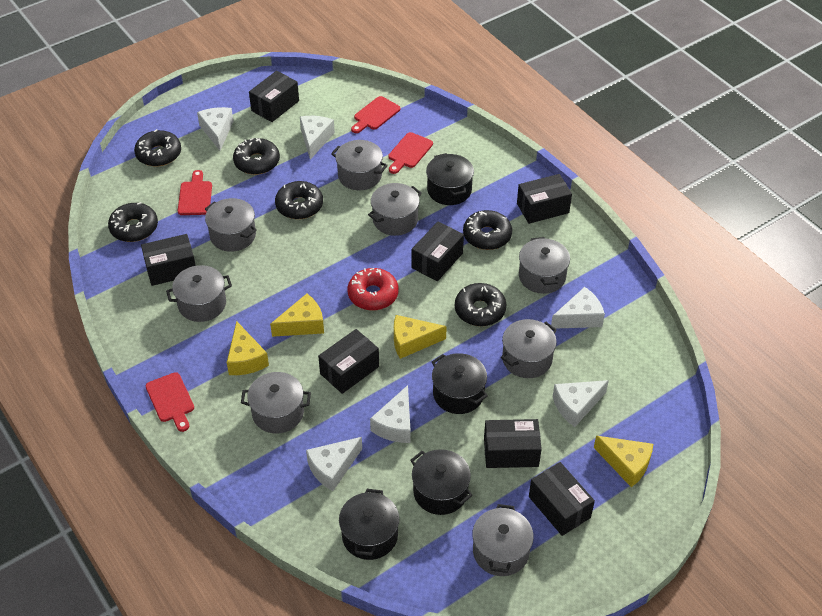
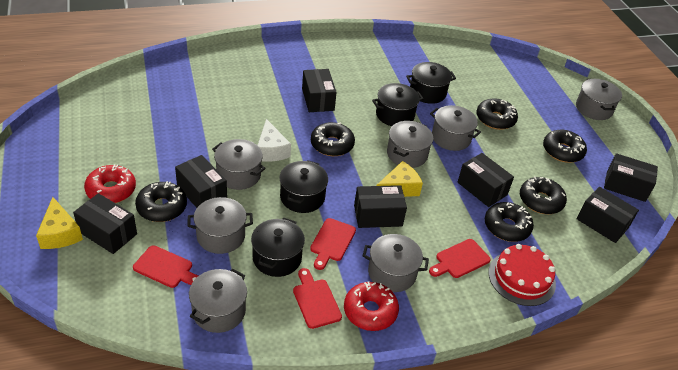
grey pot: [166,265,232,322] [205,198,257,252] [241,372,311,434] [331,140,388,190] [368,183,422,236] [472,504,534,576] [501,319,557,378] [519,237,570,294] = 8 -> [187,197,253,254] [189,269,247,333] [212,139,266,190] [363,234,429,292] [387,121,433,168] [430,105,481,151] [576,79,622,120] = 7
red cake: none = 0 -> [488,244,556,306] = 1
red donut: [347,268,399,310] = 1 -> [84,164,136,203] [344,282,399,331] = 2
white cheese: [197,107,233,151] [300,116,335,160] [306,437,362,491] [370,385,411,443] [551,287,605,329] [553,380,609,427] = 6 -> [258,119,291,162] = 1
yellow cheese: [227,321,269,375] [270,294,324,337] [394,315,447,359] [594,436,653,487] = 4 -> [36,197,83,249] [376,161,423,197] = 2

